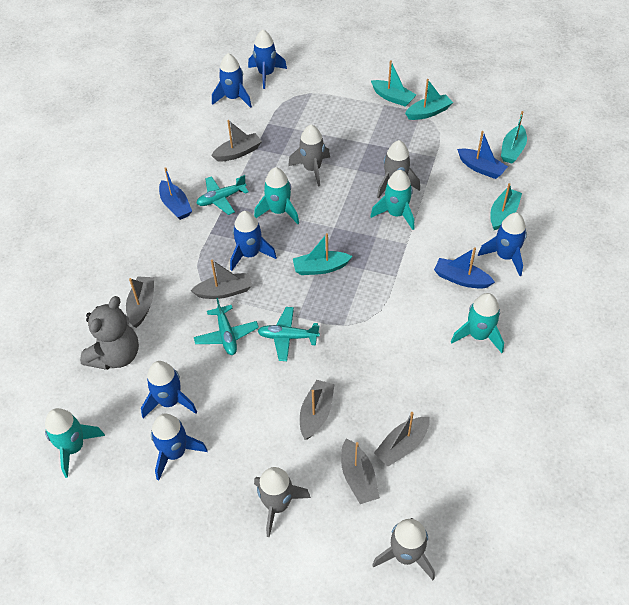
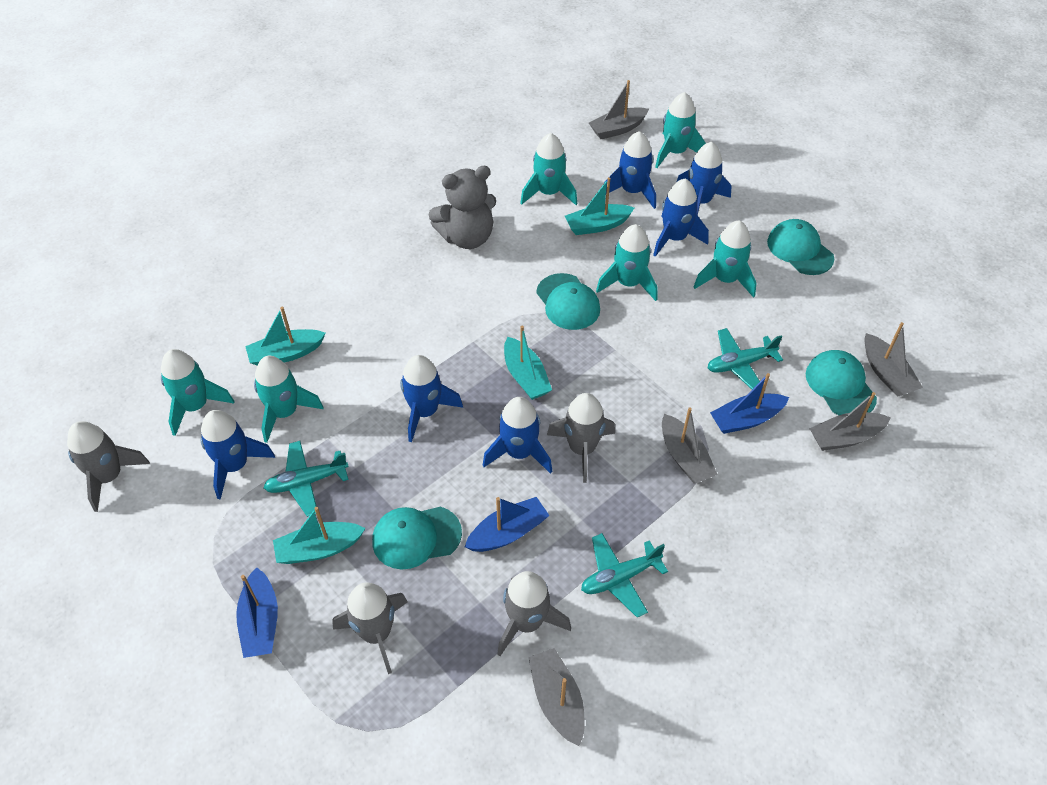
grey boat: [126,276,154,328] [191,260,252,299] [211,120,262,162] [300,380,335,440] [341,438,380,504] [374,412,430,466] = 6 -> [528,648,584,746] [589,80,649,139] [662,407,718,484] [809,392,891,451] [864,322,923,396] = 5
turquoise boat: [293,233,353,275] [371,60,416,107] [405,79,453,120] [490,183,522,230] [501,111,527,164] = 5 -> [245,307,326,366] [273,507,366,564] [504,326,552,400] [565,177,634,235] = 4
turquoise cap: none = 0 -> [372,507,462,570] [536,273,600,330] [767,219,834,275] [806,350,877,415] = 4
turquoise rocket: [45,408,105,478] [254,167,299,224] [370,170,414,230] [451,293,504,353] = 4 -> [161,349,234,436] [254,356,324,443] [520,133,577,205] [596,224,657,301] [655,92,706,168] [694,220,757,298] = 6

